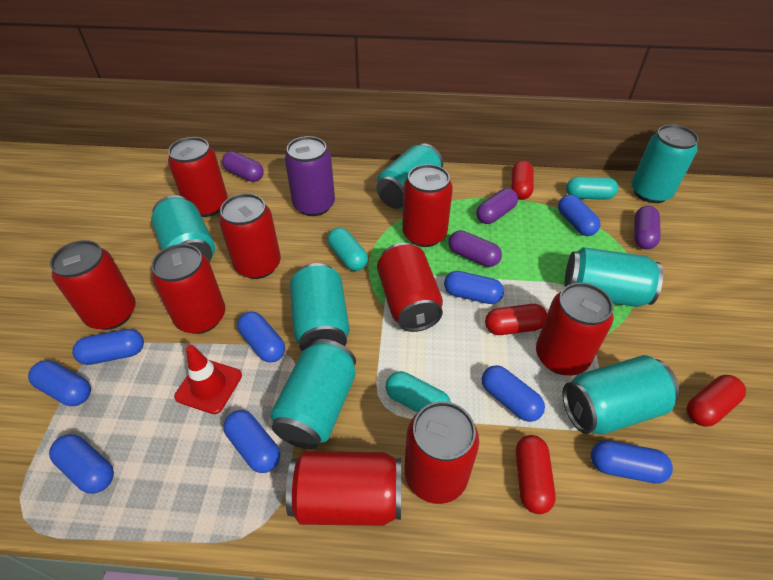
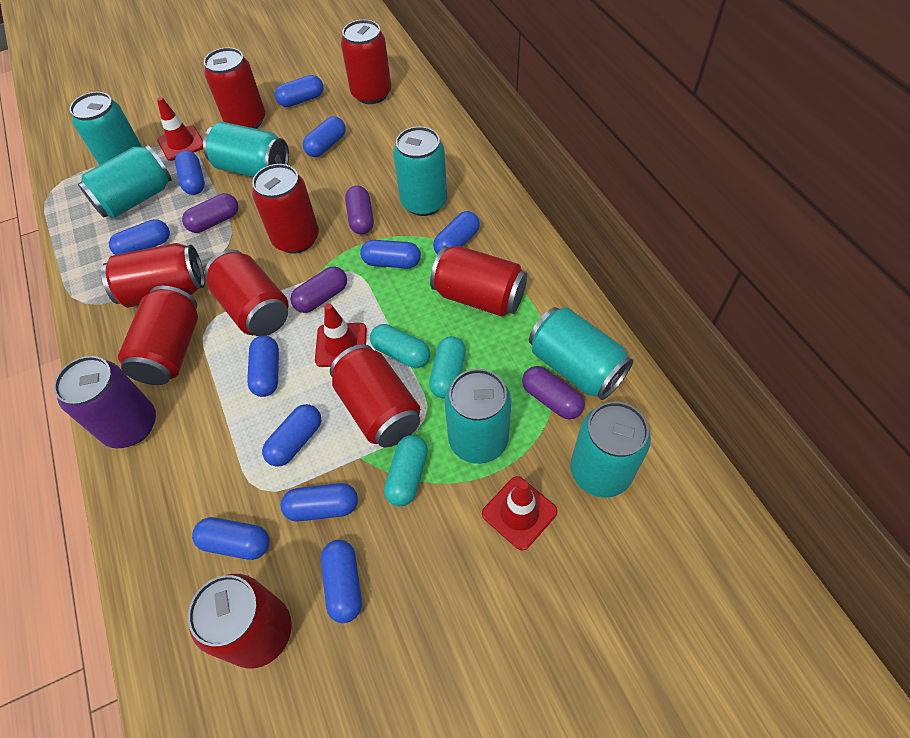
blue capsule: [28,360,91,406] [49,434,114,494] [72,329,144,365] [223,410,280,473] [237,311,285,362] [444,271,504,304] [482,365,545,422] [558,194,601,236] [591,440,673,484] = 9 -> [109,219,170,255] [175,150,205,195] [192,517,270,560] [247,335,279,397] [262,404,321,467] [275,75,324,107] [281,483,358,522] [303,116,346,157] [321,540,362,623] [360,240,421,268] [433,211,480,254] = 11
red capsule: [485,304,547,335] [511,161,534,200] [516,435,556,514] [687,375,746,427] = 4 -> none = 0
red traffic cone: [174,345,242,414] = 1 -> [157,97,203,161] [315,303,367,367] [482,476,558,551] = 3

